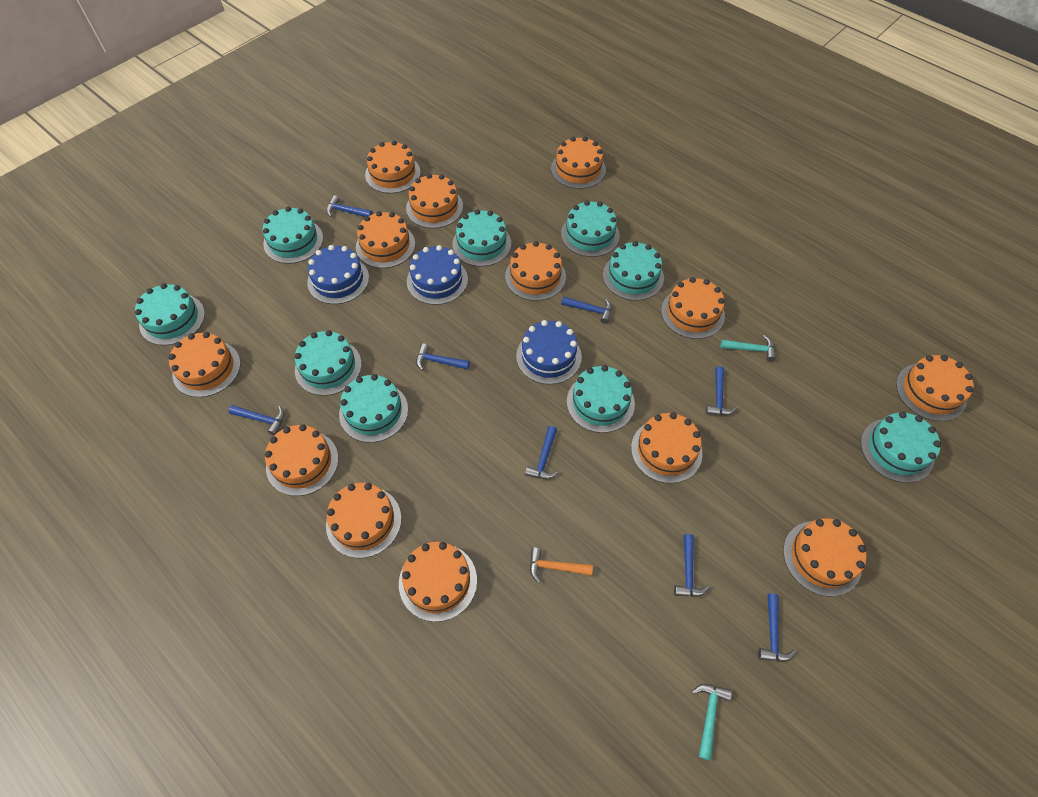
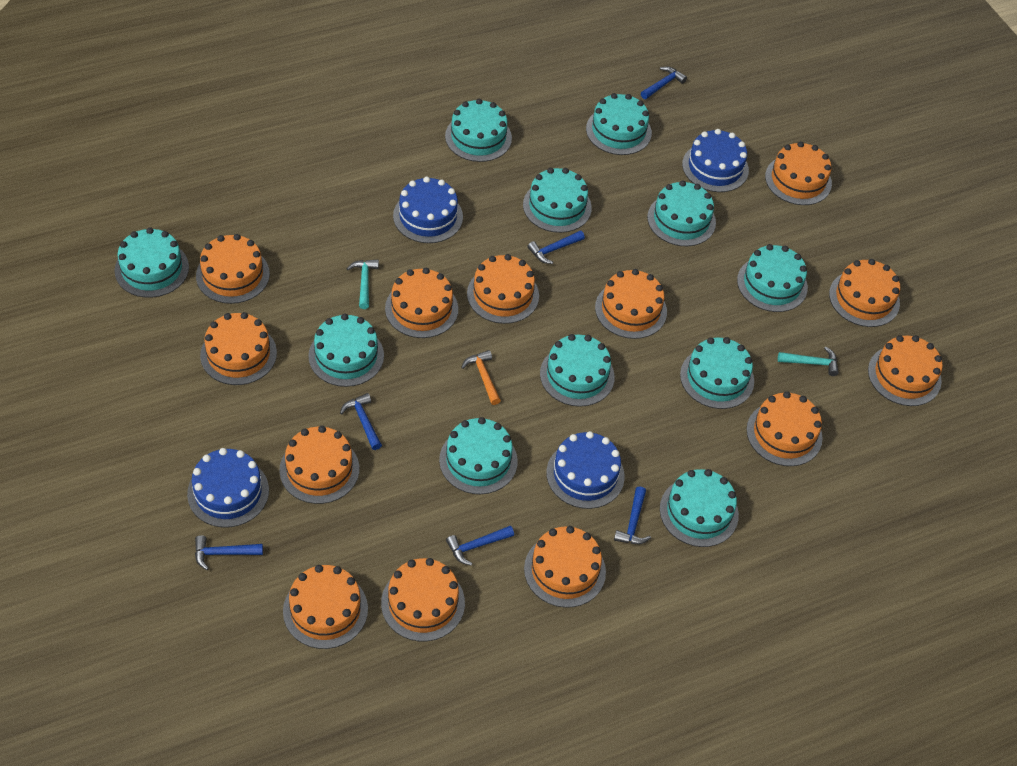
blue cake: [307,245,369,304] [407,245,468,305] [516,320,582,384] = 3 -> [187,448,269,527] [393,177,463,243] [546,431,625,509] [682,129,749,192] = 4
blue hammer: [228,405,285,435] [326,195,373,217] [416,343,470,371] [525,426,559,479] [561,296,612,324] [674,534,710,597] [706,366,737,415] [758,593,796,662] = 8 -> [195,535,263,570] [340,393,382,450] [446,526,514,566] [527,231,585,264] [614,487,651,544] [641,67,687,99] = 6
turquoise cake: [135,283,205,346] [263,207,323,264] [295,330,362,396] [339,374,408,442] [452,209,511,267] [561,200,620,257] [567,365,635,433] [603,241,664,301] [861,412,941,483] = 9 -> [115,227,189,298] [308,313,384,387] [439,417,518,494] [445,99,512,162] [523,168,592,233] [540,334,615,407] [586,93,652,155] [647,180,716,246] [660,469,739,547] [680,337,754,409] [737,244,808,312] = 11

